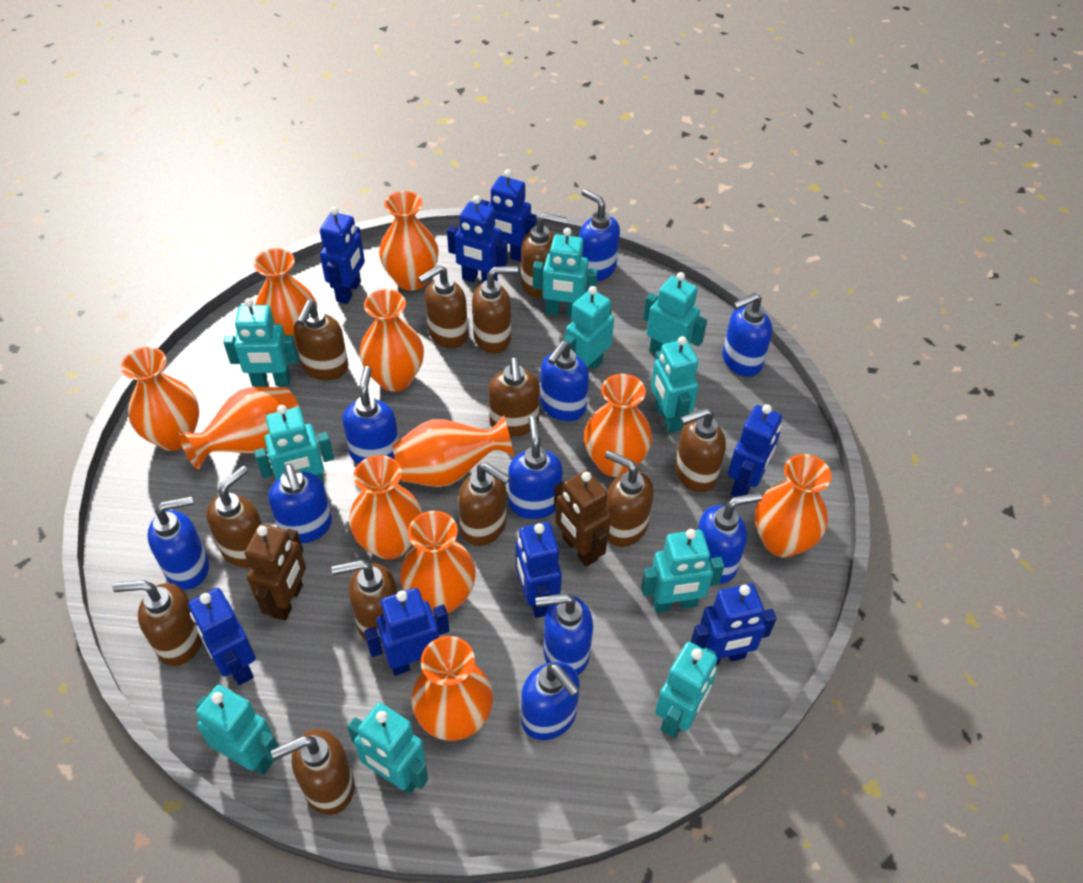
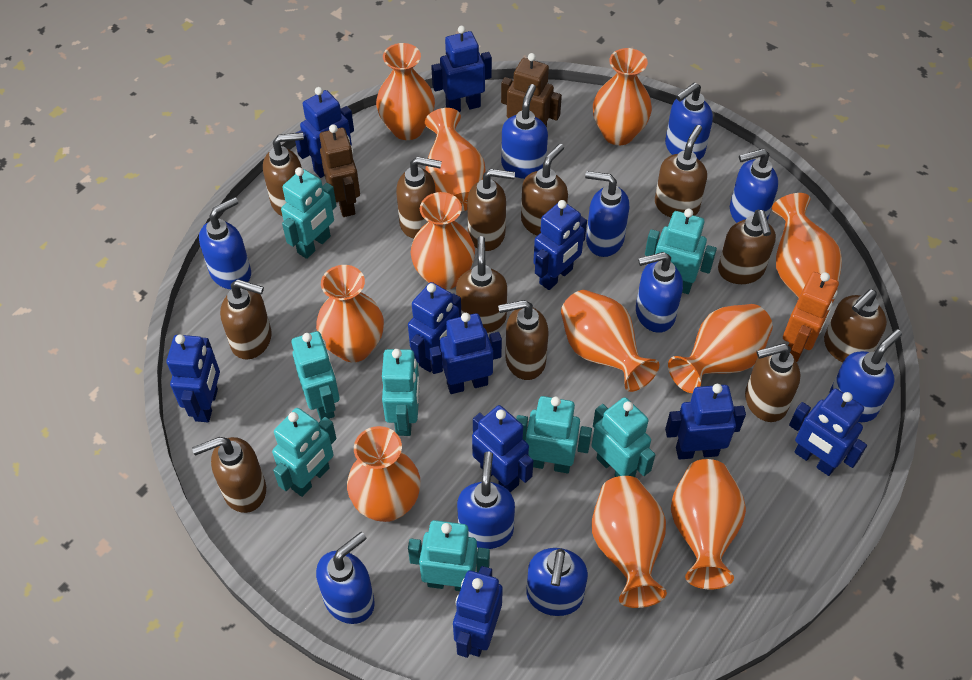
blue robot: [188,588,256,685] [320,207,365,304] [364,588,449,676] [447,196,508,283] [479,169,537,262] [516,522,562,618] [691,583,777,665] [728,404,782,497] = 8 -> [166,334,220,422] [295,87,354,178] [408,282,461,372] [429,313,502,394] [431,26,492,112] [453,566,503,658] [472,405,534,492] [533,200,587,290] [665,384,746,460] [789,389,867,476] = 10
orange robot: none = 0 -> [783,272,839,362] = 1
turquoise robot: [196,685,279,775] [223,298,299,387] [254,405,334,485] [347,702,428,794] [533,228,598,317] [563,286,614,373] [641,529,724,613] [643,272,707,355] [651,336,699,433] [655,642,717,738] = 10 -> [272,408,336,497] [281,167,337,259] [292,331,340,420] [382,349,420,436] [408,520,490,591] [516,396,592,473] [592,397,655,477] [645,209,717,294] = 8

